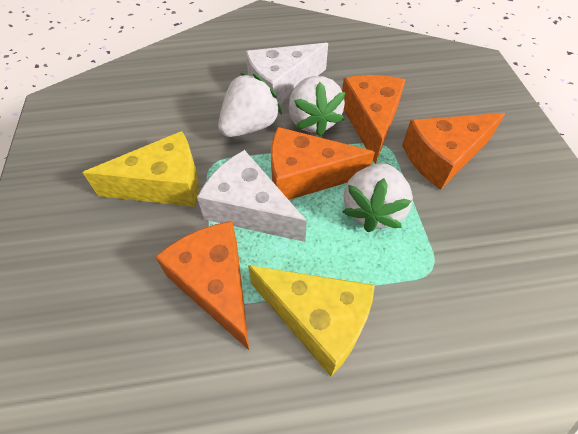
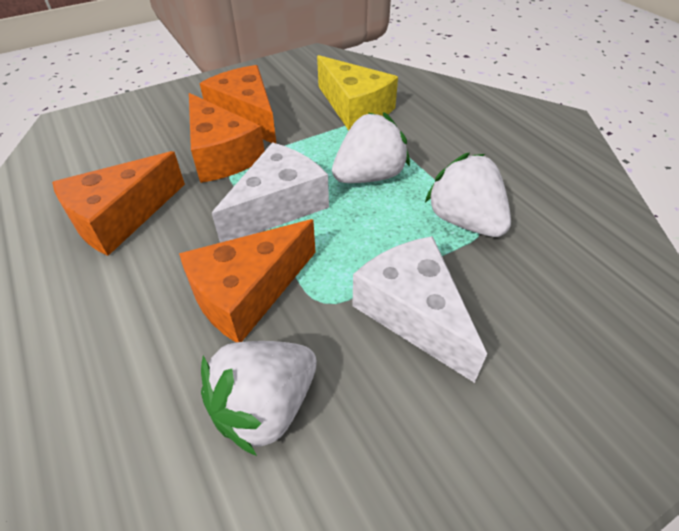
yellow cheese: [83,131,199,207] [248,265,375,376] = 2 -> [317,55,398,130] = 1

